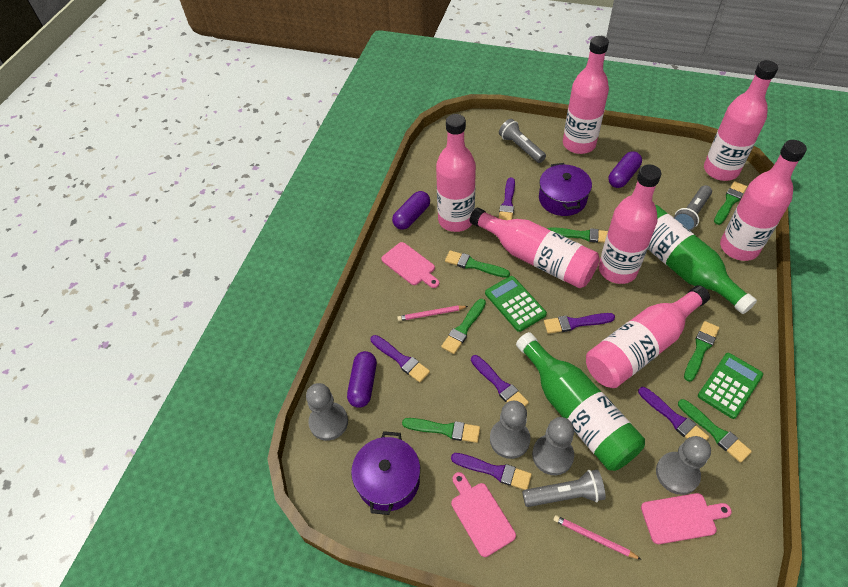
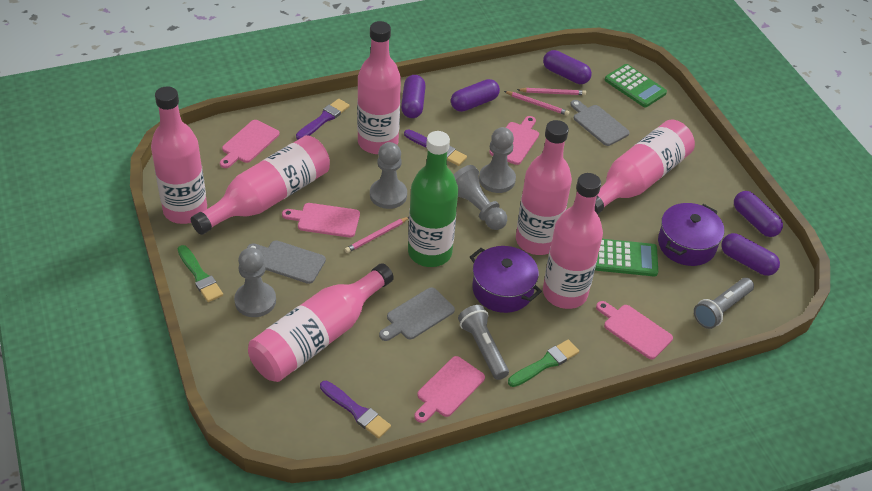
green bottle: [516,332,645,471] [648,205,757,314] = 2 -> [408,131,458,267] = 1
green brush: [402,418,480,443] [441,299,486,354] [445,250,510,278] [547,227,608,243] [678,399,752,463] [684,321,719,382] [714,181,747,225] = 7 -> [178,245,223,302] [508,340,579,387] = 2
grey cutting board: none = 0 -> [247,241,326,284] [379,287,455,341] [570,100,630,146] = 3
grey flashlight: [499,119,546,163] [522,470,606,507] [674,185,712,231] = 3 -> [458,305,509,380] [694,278,754,329] = 2
pink cutting board: [381,242,439,288] [451,472,516,557] [641,493,732,544] = 3 -> [220,120,280,168] [282,203,360,238] [414,356,485,423] [489,116,539,165] [596,301,673,359] = 5
pink pencil: [397,306,468,321] [553,515,642,560] = 2 -> [345,217,409,253] [504,91,569,116] [517,88,586,95] = 3
purple brush: [371,335,430,382] [451,453,532,490] [471,355,529,406] [499,177,515,220] [544,313,615,334] [638,387,709,440] = 6 -> [296,99,350,139] [320,381,391,438] [404,129,467,166] = 3
purple capsule: [347,351,377,408] [392,191,430,230] [608,151,642,188] = 3 -> [401,75,426,118] [451,79,500,112] [543,50,592,84] [721,233,780,276] [734,191,783,237] = 5

